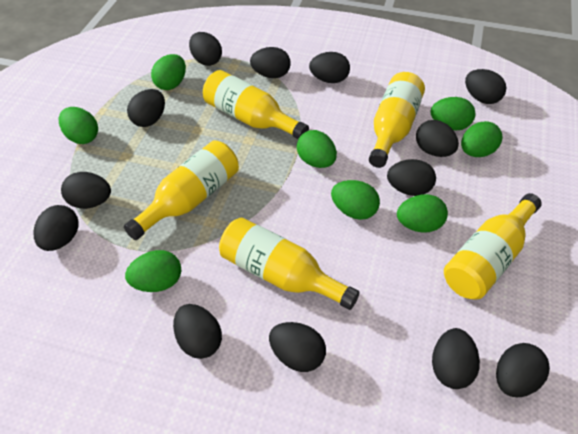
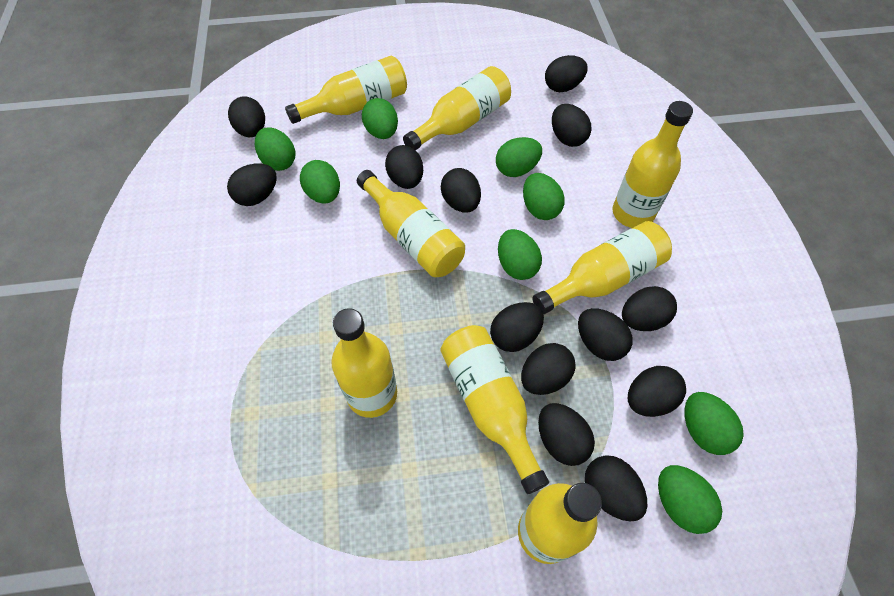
yellow bottle: [124,140,239,240] [203,70,309,139] [219,217,360,310] [369,72,425,168] [444,193,542,300] = 5 -> [285,56,407,124] [331,308,397,418] [357,170,465,277] [403,66,511,150] [441,325,549,494] [518,483,602,564] [533,221,672,314] [613,101,693,228] = 8

